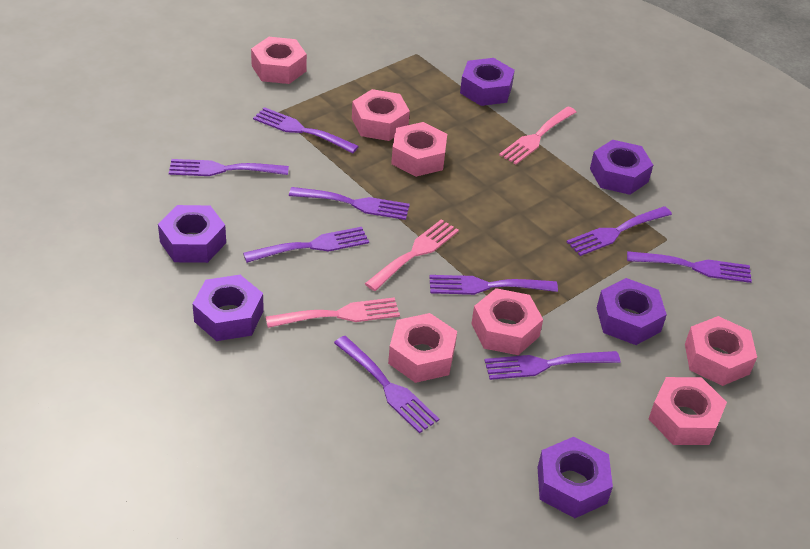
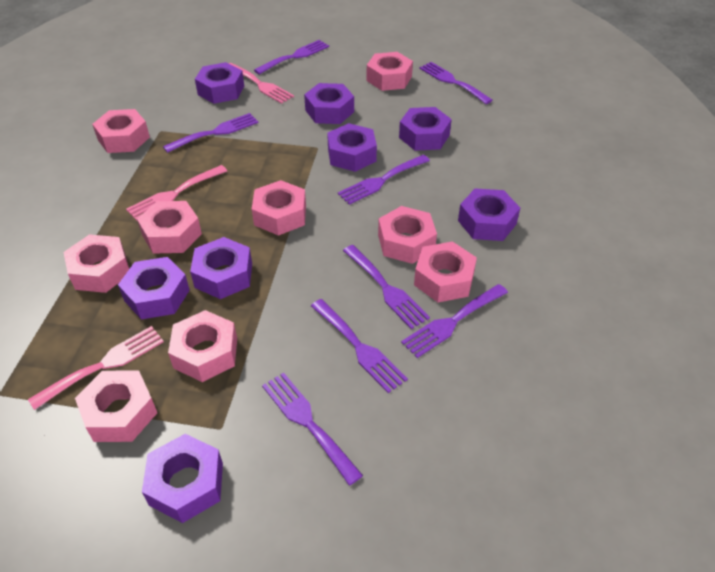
pink nut: [251,37,307,84] [352,89,410,141] [388,313,457,383] [391,122,447,177] [471,288,543,355] [649,377,727,445] [685,316,757,386] = 7 -> [64,234,129,293] [75,370,157,442] [92,109,150,153] [137,201,202,254] [168,310,237,382] [252,180,306,236] [366,52,413,91] [378,206,437,264] [414,241,477,302] = 9
purple fork: [169,159,289,176] [243,227,369,263] [253,107,359,153] [289,187,410,220] [334,336,439,433] [429,275,558,295] [484,351,620,380] [567,206,672,256] [627,251,752,283] = 9 -> [163,113,259,153] [254,40,329,75] [262,373,363,485] [311,299,408,393] [338,155,430,205] [343,245,430,329] [401,284,508,358] [419,62,492,104] = 8
purple nut: [158,205,226,263] [193,275,264,341] [460,58,515,106] [537,437,613,518] [590,140,653,195] [597,278,667,345] = 6 -> [118,257,190,319] [142,434,223,523] [190,237,252,299] [195,62,244,104] [304,83,354,124] [327,123,377,172] [399,107,452,151] [458,189,520,241] = 8

